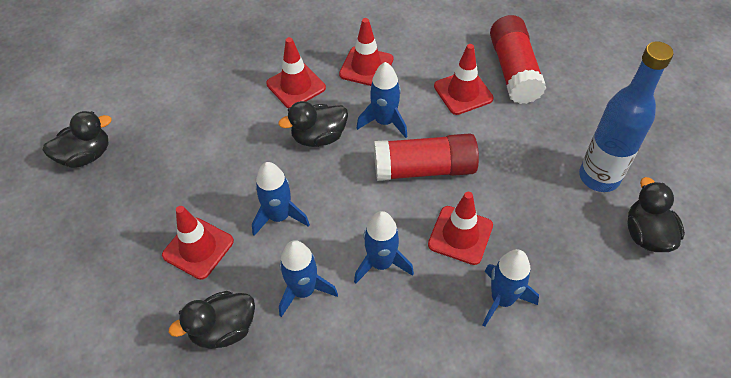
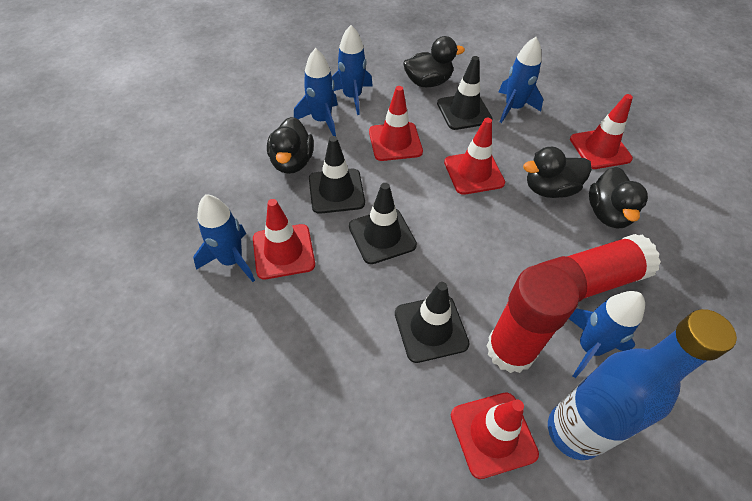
black traffic cone: none = 0 -> [309,136,365,214] [349,183,417,264] [395,282,470,363] [437,56,493,130] = 4

